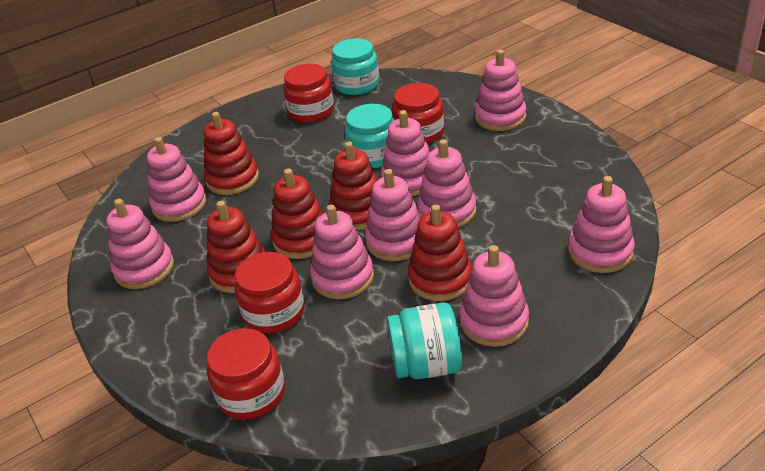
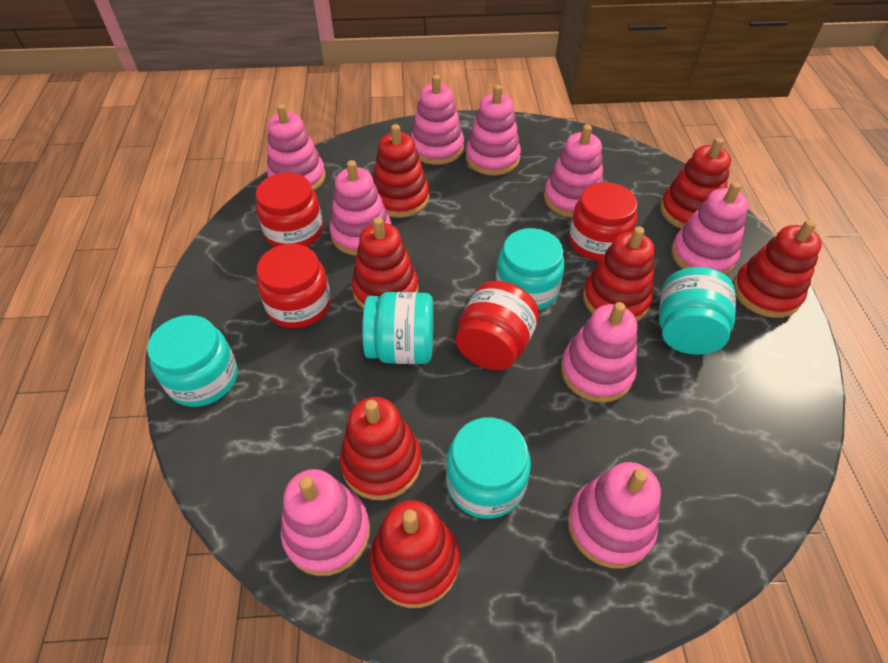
red stacking toy: [204,112,259,195] [207,201,266,293] [271,168,324,259] [329,141,377,230] [408,204,472,301] = 5 -> [340,397,422,500] [352,217,418,309] [369,500,460,608] [373,124,429,218] [583,226,655,321] [660,137,731,229] [733,220,822,318] = 7
turquoise jar: [331,38,379,95] [345,104,395,168] [387,302,462,379] = 3 -> [147,315,238,407] [362,292,433,364] [446,417,531,519] [496,228,565,310] [659,267,736,355] = 5

